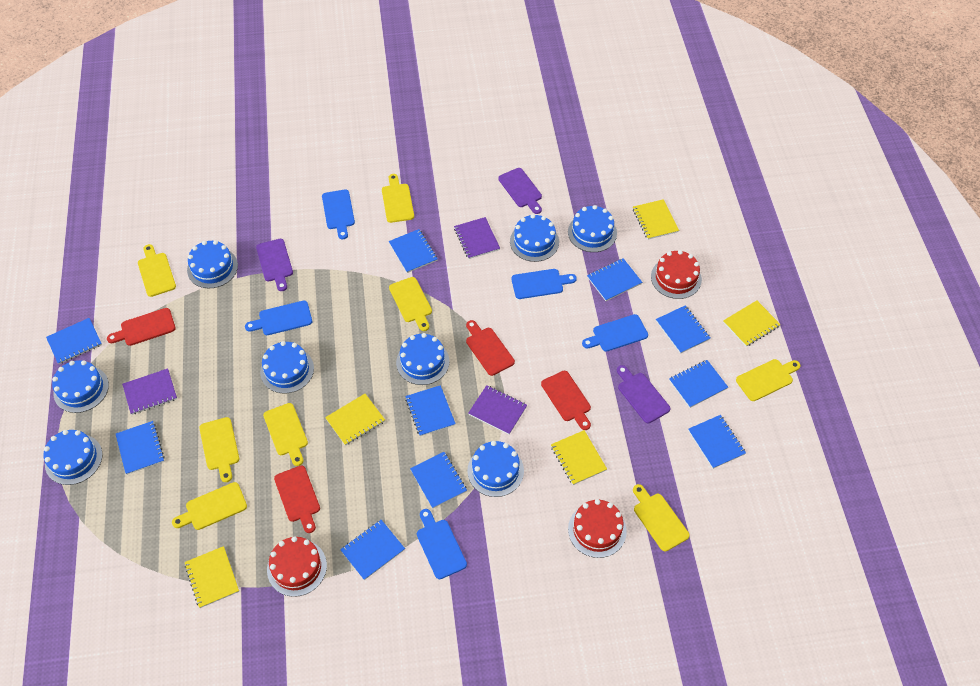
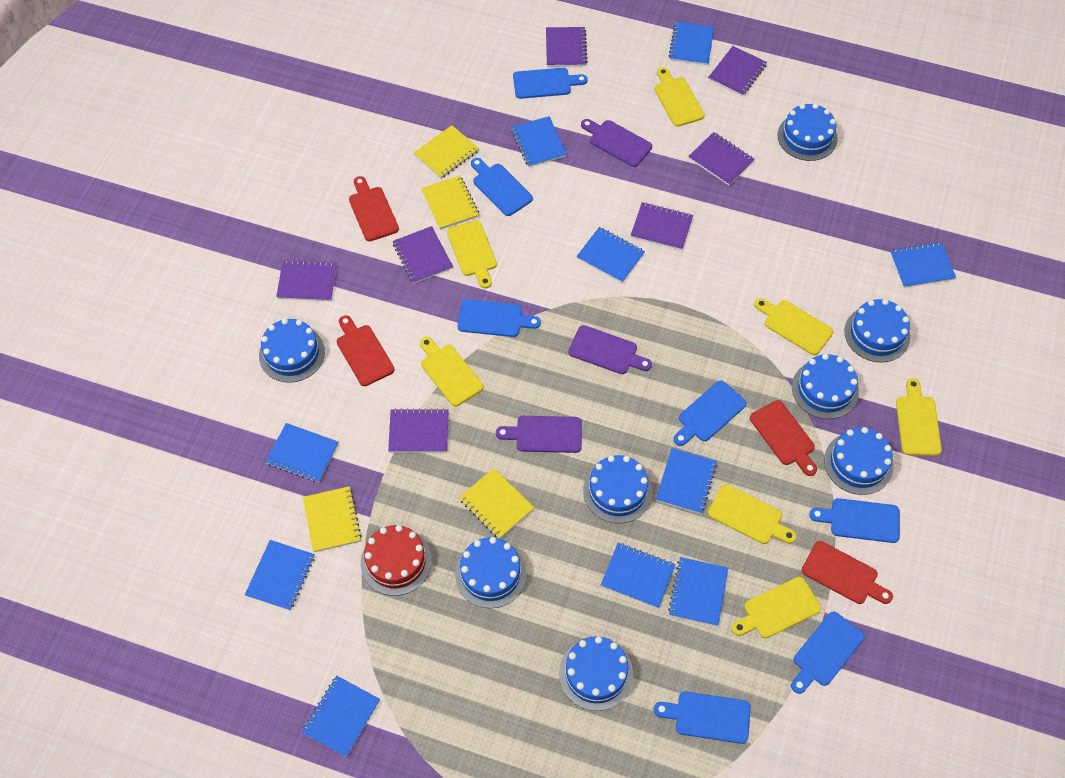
blue cutting board: [245,301,312,335] [322,190,355,239] [417,509,467,579] [511,269,577,299] [582,314,648,351] = 5 -> [457,299,541,337] [471,158,533,216] [513,68,588,99] [654,691,751,744] [673,381,746,446] [791,612,865,694] [809,498,900,543] = 7
purple notebook: [122,368,177,415] [454,217,500,259] [468,385,527,435] = 3 -> [276,260,337,301] [388,408,449,453] [392,226,453,283] [546,27,588,67] [631,202,693,250] [688,132,755,185] [708,46,767,96] = 7
red cake: [267,536,327,597] [568,499,627,558] [651,250,702,299] = 3 -> [361,525,432,596] = 1
yellow cutting board: [138,244,176,297] [172,482,247,530] [199,417,239,482] [263,403,308,466] [382,174,414,223] [389,277,432,331] [633,484,690,551] [736,359,800,401] = 8 -> [420,337,483,406] [447,220,497,288] [654,67,705,127] [708,484,797,544] [731,577,821,638] [754,298,833,355] [896,378,942,456] = 7
yellow notebook: [185,546,239,608] [325,394,385,446] [551,430,607,485] [633,199,679,239] [723,300,781,347] = 5 -> [303,486,362,552] [414,125,479,178] [421,175,479,230] [459,468,534,539] = 4

